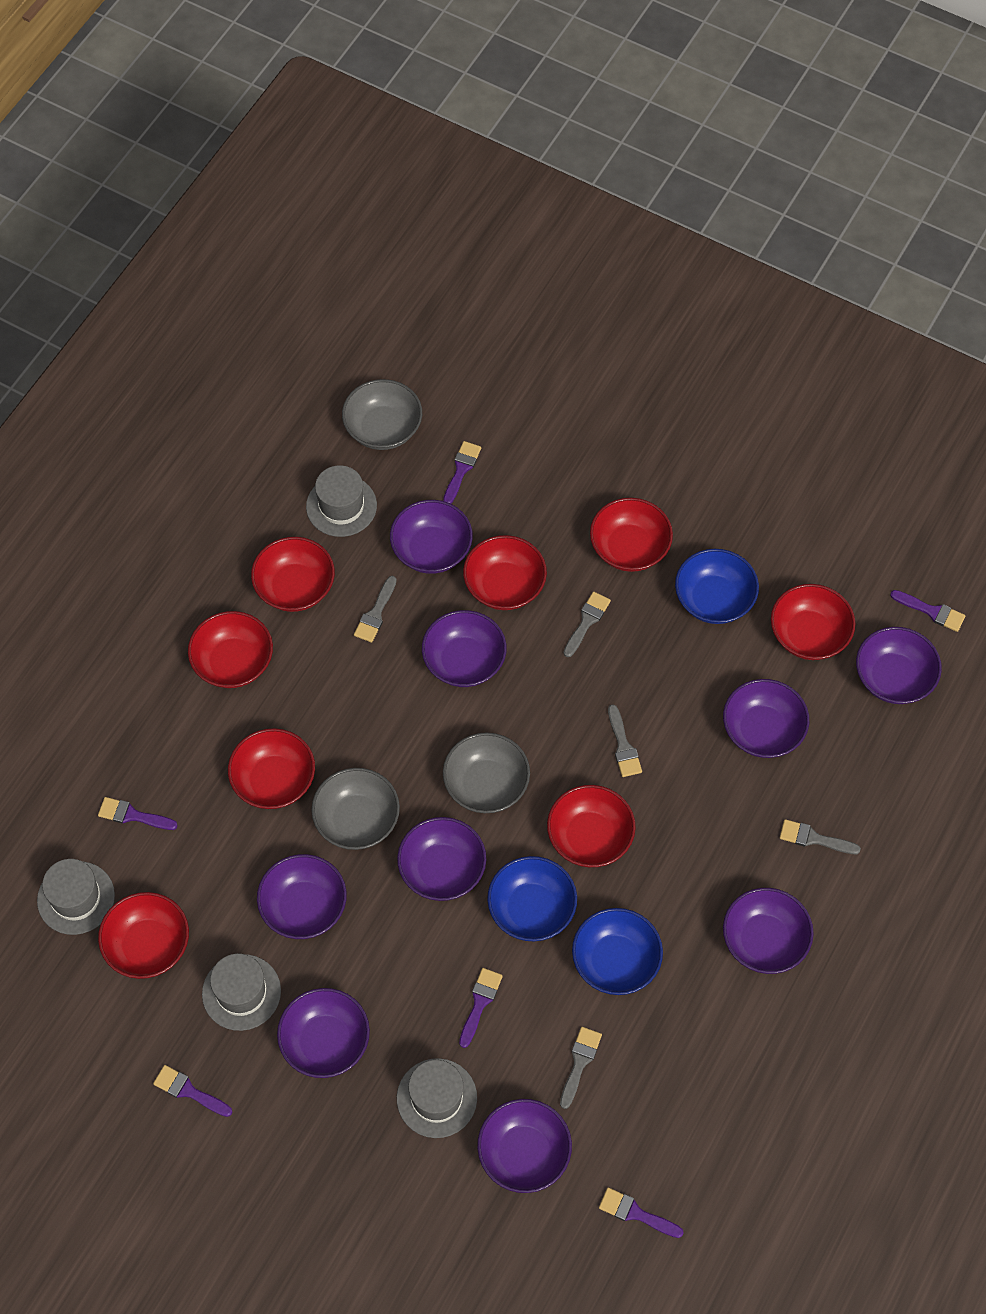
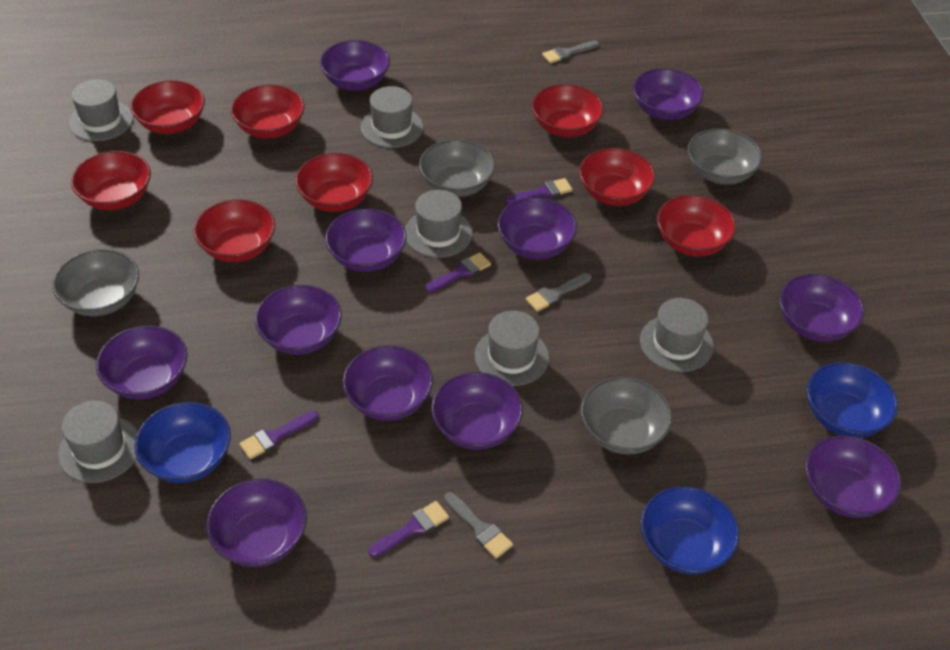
grey bowl: [311,768,400,850] [342,379,422,450] [443,732,530,813] = 3 -> [52,249,139,316] [419,139,495,197] [581,377,672,454] [688,128,763,185] = 4
grey brush: [354,576,397,643] [560,1027,602,1109] [564,592,611,657] [608,704,642,777] [780,819,861,854] = 5 -> [444,492,513,559] [526,273,591,312] [542,40,599,63] = 3
grey hat: [37,859,115,935] [202,954,281,1031] [306,465,377,537] [397,1058,477,1138] = 4 -> [58,401,138,483] [69,79,133,141] [361,86,423,148] [405,190,473,258] [475,311,549,386] [640,298,714,372] = 6
purple bowl: [257,854,347,939] [277,988,370,1078] [390,500,473,574] [397,817,486,901] [422,610,507,687] [477,1099,572,1193] [723,679,809,758] [723,888,814,974] [856,627,942,704] = 9 -> [96,325,187,400] [206,479,307,567] [255,285,342,355] [320,40,390,91] [325,209,406,272] [343,345,433,421] [431,372,523,450] [497,197,577,259] [633,68,704,120] [779,274,865,342] [805,435,902,518] = 11
purple brush: [98,797,178,830] [153,1065,232,1117] [443,441,481,504] [459,968,503,1048] [599,1187,684,1238] [890,590,966,632] = 6 -> [239,411,319,459] [368,501,449,557] [425,252,491,293] [505,178,573,204] = 4

